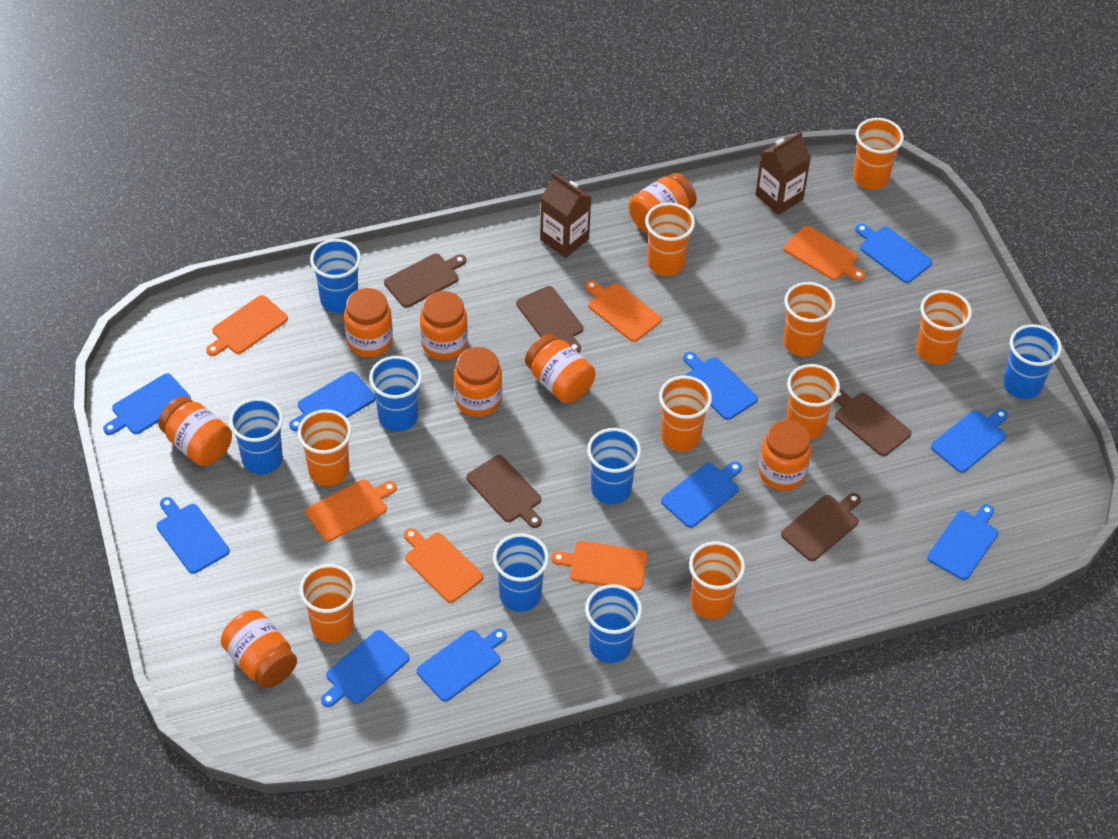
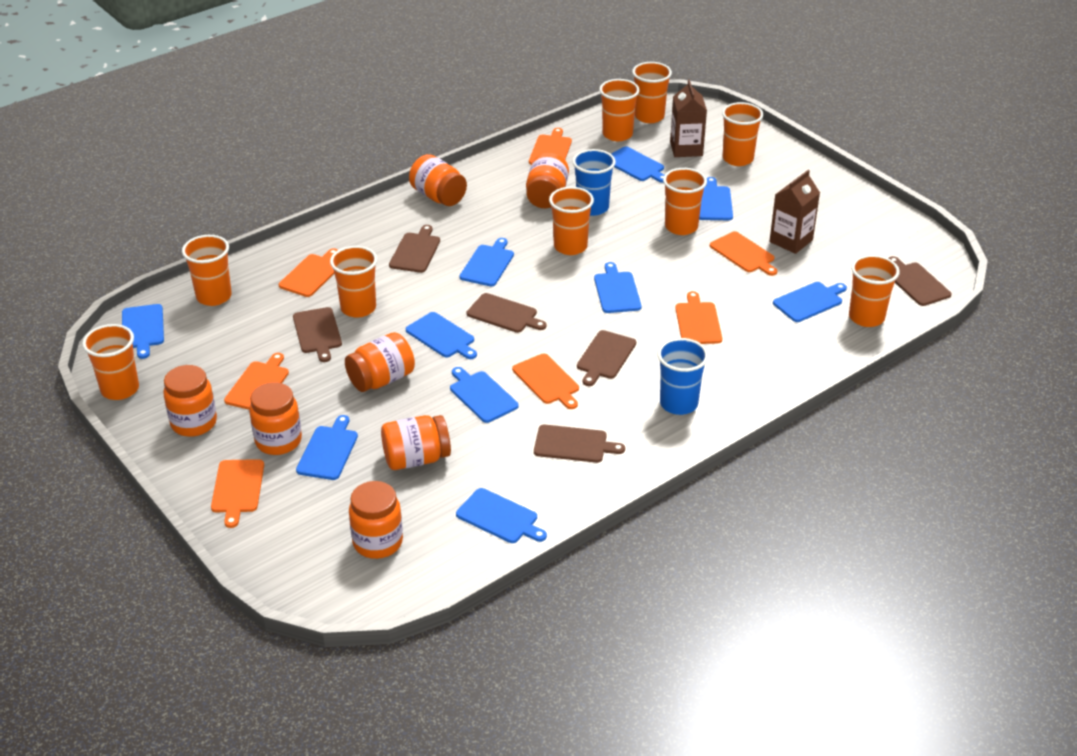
blue cup: [229,398,283,474] [310,239,361,313] [369,356,422,432] [493,533,549,612] [585,584,642,663] [587,428,641,505] [1003,324,1062,399] = 7 -> [572,149,616,216] [657,338,709,415] = 2
brown cutting board: [384,253,466,308] [467,455,542,528] [516,286,583,353] [781,493,861,561] [835,389,912,456] = 5 -> [293,307,342,362] [389,225,440,273] [467,293,547,333] [534,425,625,463] [577,330,636,386] [889,256,951,306] = 6
orange cutting board: [206,295,288,356] [306,479,397,542] [404,528,483,603] [551,541,647,591] [585,280,662,342] [784,226,865,281] = 6 -> [211,459,264,528] [224,353,289,410] [279,248,338,297] [512,353,579,409] [529,128,572,165] [675,291,722,344] [710,231,777,276] = 7
orange jar: [158,396,232,466] [221,610,297,689] [344,288,393,357] [420,291,468,360] [454,347,502,417] [525,334,595,403] [629,173,697,234] [759,420,812,491] = 8 -> [163,365,217,437] [249,382,302,455] [345,332,415,392] [349,481,403,559] [381,415,451,470] [409,154,467,206] [526,152,569,208] = 7

